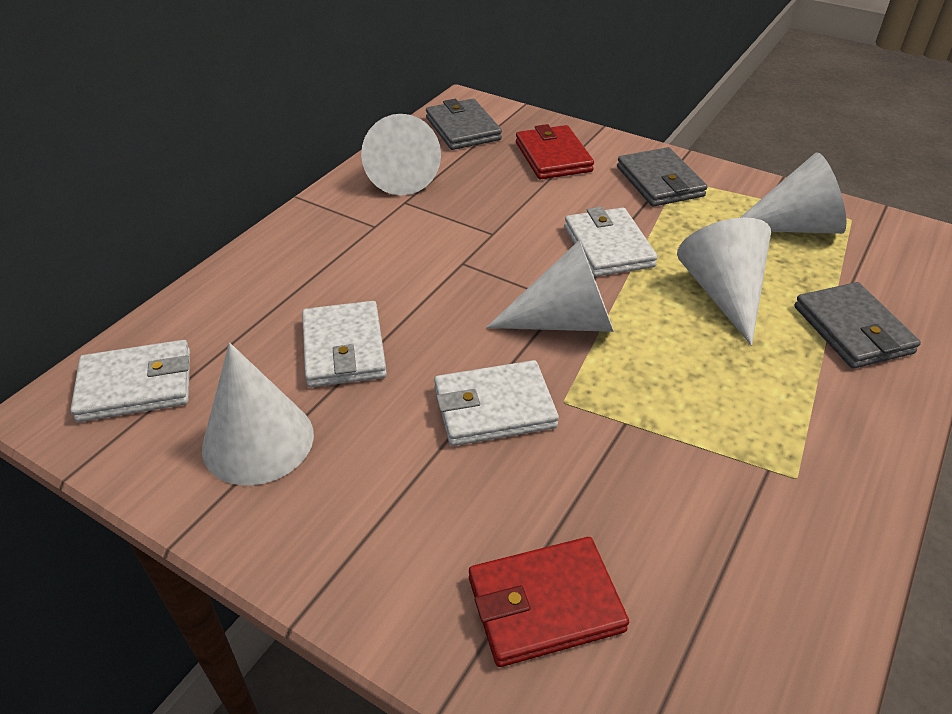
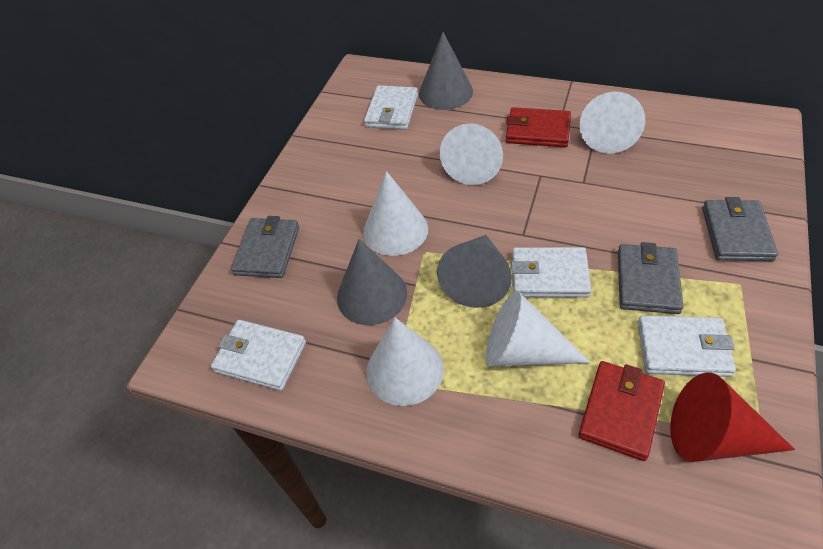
grey cone: none = 0 -> [337,239,407,325] [419,32,473,110] [437,235,512,308] = 3
red cone: none = 0 -> [670,373,795,462] = 1

